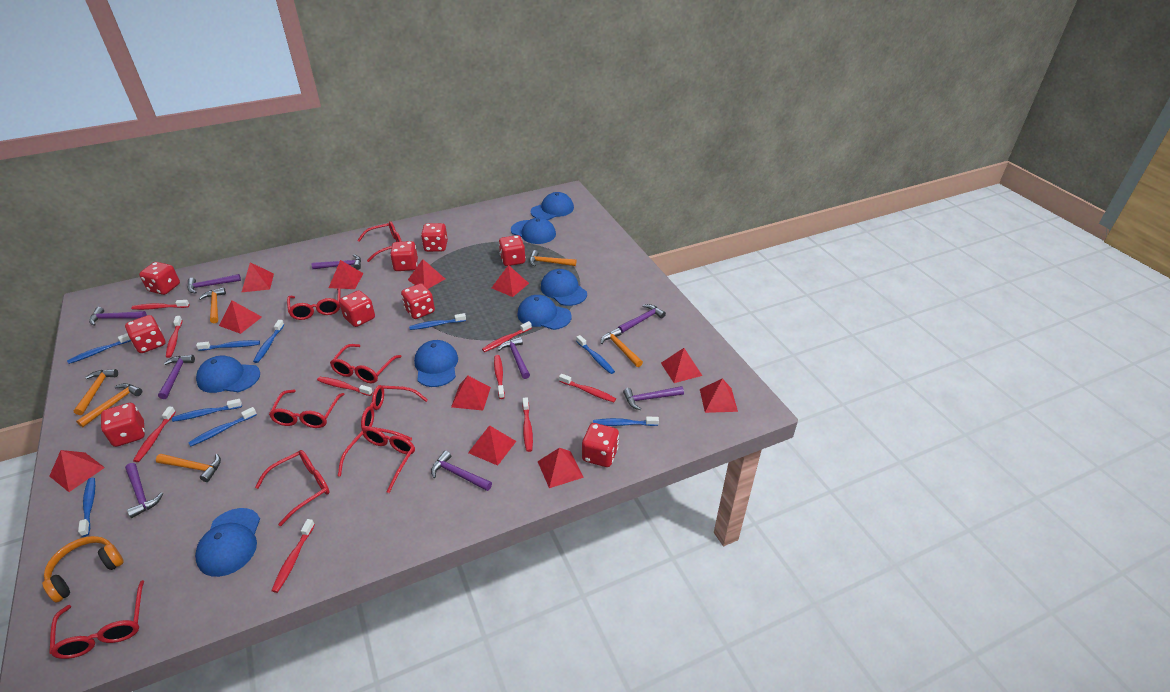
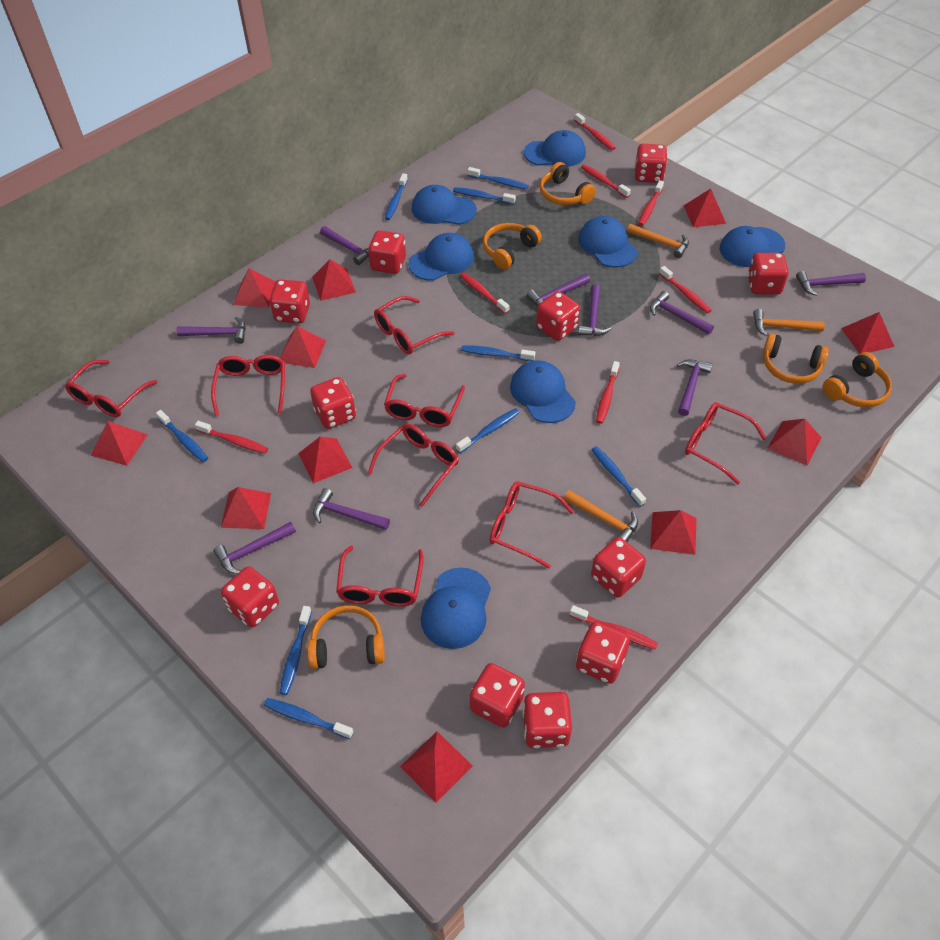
orange hammer: [73,369,118,415] [76,383,142,427] [156,454,221,482] [199,287,226,323] [529,250,576,267] [601,328,643,367] = 6 -> [564,490,638,542] [627,224,689,258] [753,309,825,336] = 3
orange headphones: [42,536,124,603] = 1 -> [307,605,385,669] [483,223,542,269] [540,162,596,205] [763,333,829,384] [823,352,892,407] = 5
red dice: [101,403,145,447] [125,315,165,353] [139,262,180,295] [339,290,375,327] [390,241,418,271] [401,283,435,319] [421,223,448,252] [499,235,526,266] [582,423,619,467] = 9 -> [221,566,279,628] [269,280,310,323] [310,377,356,429] [368,230,406,274] [470,663,525,728] [523,692,572,748] [536,291,580,341] [576,622,630,684] [591,537,646,598] [635,144,667,183] [748,253,789,294] = 11
red toothbrush: [131,300,189,310] [133,407,176,462] [166,316,183,358] [271,519,315,593] [317,377,373,396] [482,321,532,352] [494,355,505,399] [522,397,533,452] [559,374,616,402] = 9 -> [195,421,268,454] [460,272,510,314] [570,605,658,650] [574,113,616,150] [581,164,631,198] [596,361,620,424] [638,180,664,226] [659,266,712,314] = 8

